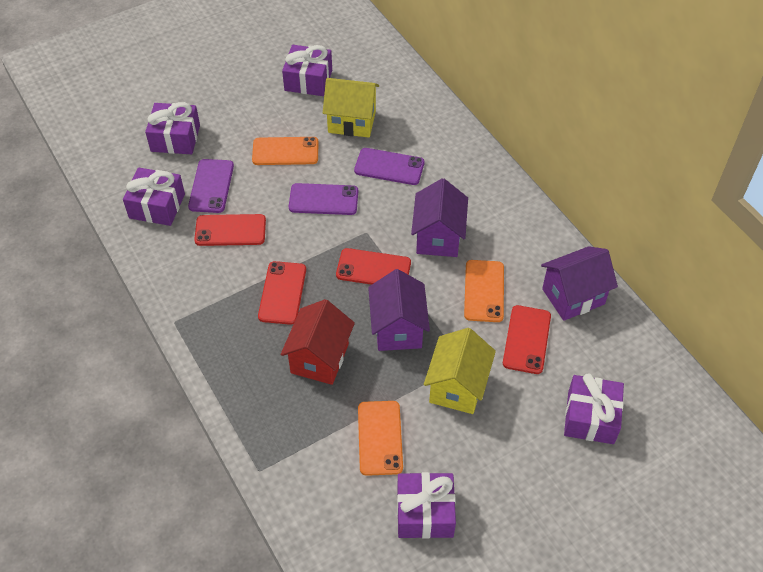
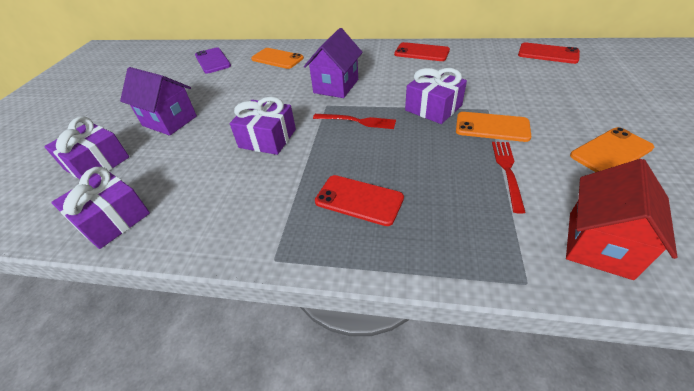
purple gift: [123,167,185,226] [145,102,200,154] [282,45,332,96] [397,472,456,539] [564,373,624,444] = 5 -> [44,116,129,179] [51,167,150,249] [230,97,296,155] [405,68,467,124] = 4
purple house: [368,269,430,351] [411,178,468,257] [541,246,618,321] = 3 -> [120,67,197,136] [304,28,363,98] = 2
purple phone: [188,159,234,213] [289,183,358,215] [354,148,425,185] = 3 -> [195,47,231,74] = 1
red fork: none = 0 -> [313,114,396,129] [492,142,526,214] = 2
red phone: [194,214,266,246] [258,261,306,325] [336,248,411,285] [503,305,551,374] = 4 -> [315,175,404,226] [394,42,450,61] [518,43,580,64] = 3
yellow house: [323,78,379,138] [424,328,496,414] = 2 -> none = 0

